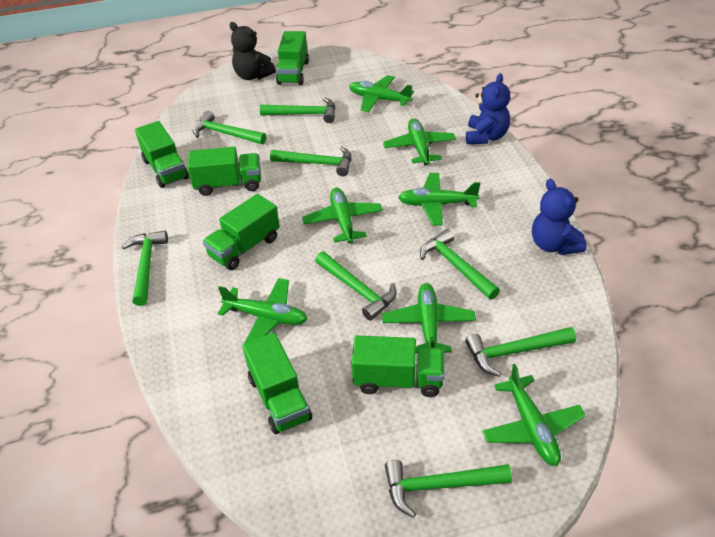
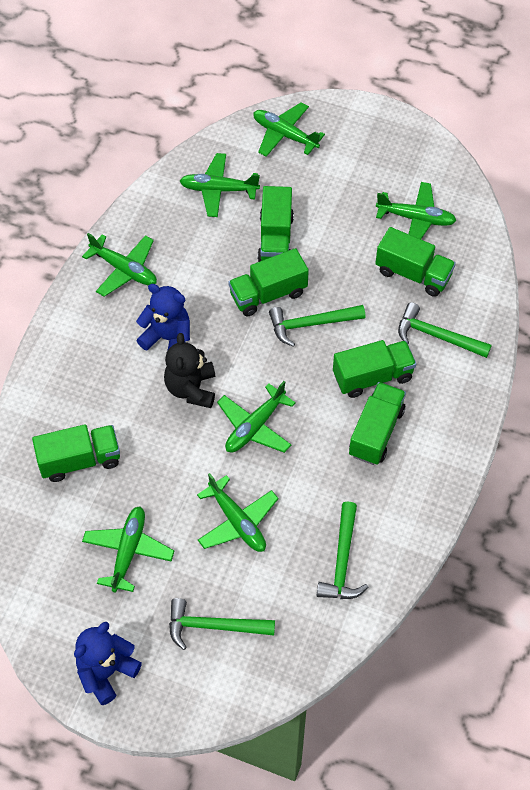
green hammer: [122,231,168,306] [192,111,266,144] [260,97,335,123] [270,146,351,176] [315,252,397,321] [385,460,512,518] [420,229,500,300] [465,327,576,377] = 8 -> [169,598,275,650] [269,305,365,347] [316,501,368,599] [398,302,492,358] = 4

